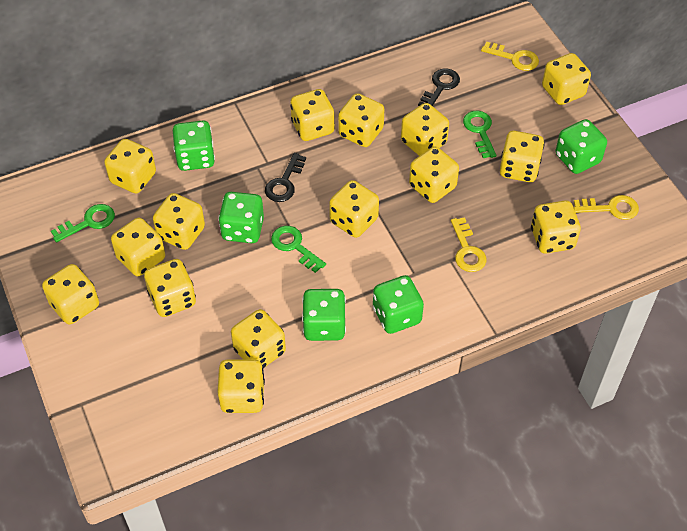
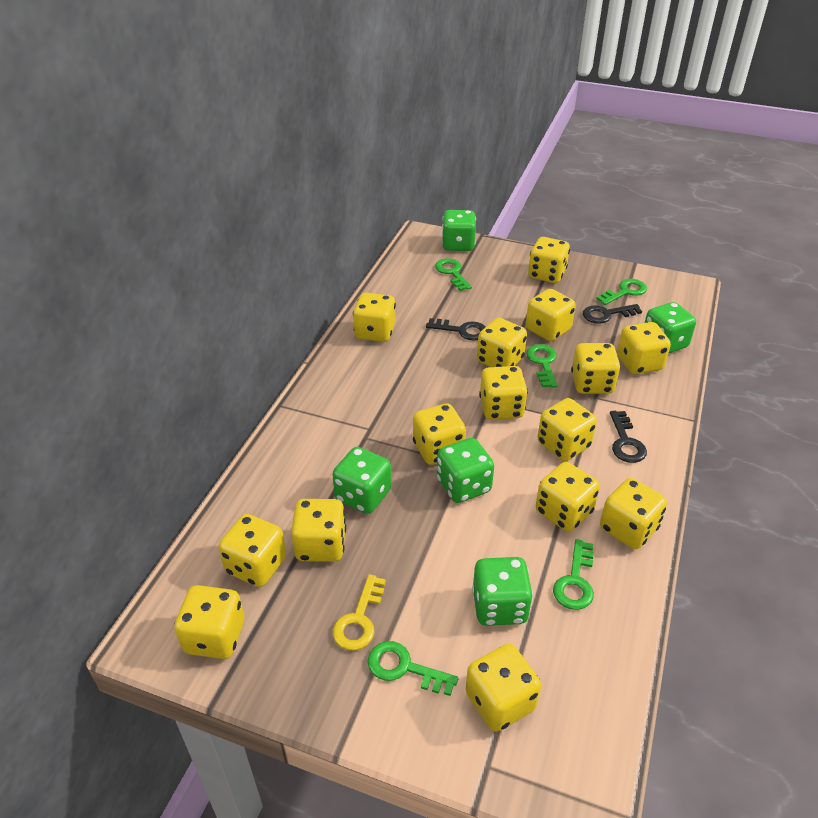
black key: [265,153,306,202] [418,68,460,106] = 2 -> [426,318,485,341] [583,304,642,324] [610,411,647,463] = 3
green key: [51,204,115,242] [271,226,326,273] [463,110,497,158] = 3 -> [367,641,458,696] [435,258,472,291] [526,344,557,388] [553,539,594,610] [597,279,647,305] = 5
yellow key: [451,217,486,272] [481,42,539,71] [574,195,639,220] = 3 -> [333,574,386,651] = 1

